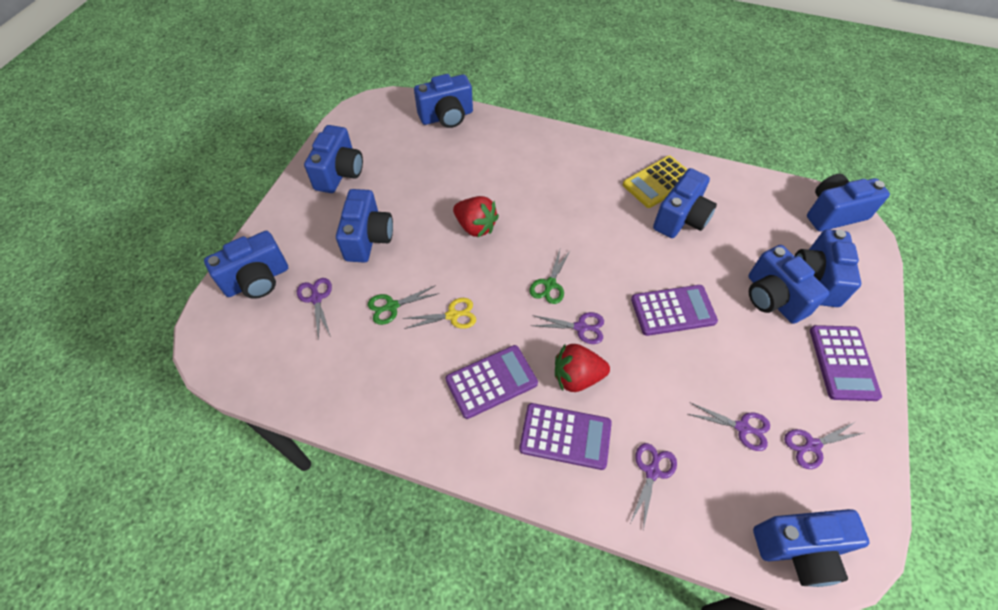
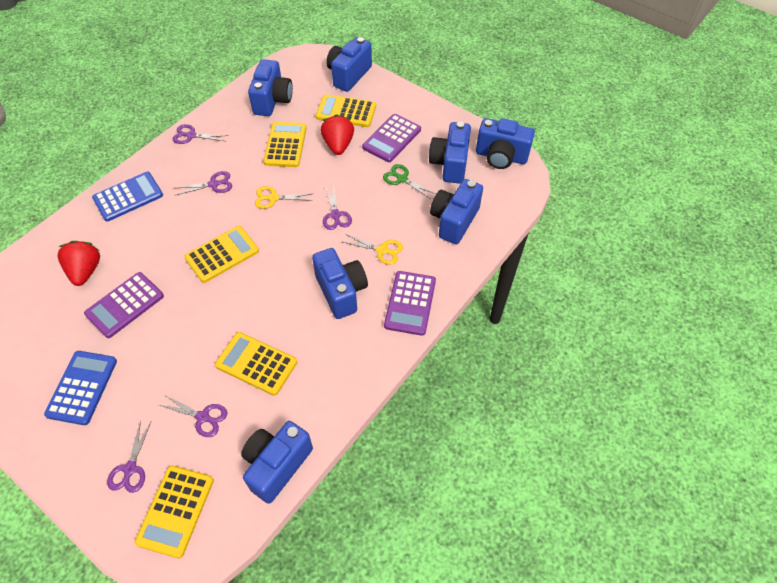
blue calculator: none = 0 -> [44,351,117,425] [92,172,163,221] = 2
blue camera: [204,231,288,299] [304,125,363,193] [336,189,393,262] [414,74,473,128] [653,168,717,238] [748,245,829,324] [753,509,869,587] [795,229,861,307] [807,173,890,231] = 9 -> [241,421,313,504] [248,59,293,116] [312,248,368,319] [326,37,372,92] [429,122,471,184] [430,179,483,244] [476,118,535,169] = 7
green scissors: [368,285,440,325] [529,247,571,304] = 2 -> [383,164,436,199] = 1
purple calculator: [445,345,538,419] [519,403,612,470] [631,285,718,336] [810,325,882,401] = 4 -> [84,272,164,338] [362,114,421,162] [384,271,436,336] = 3
yellow calculator: [623,156,687,208] = 1 -> [135,465,214,558] [184,226,259,283] [215,332,297,396] [263,122,307,167] [316,94,376,127] = 5
yellow scissors: [403,298,476,329] = 1 -> [255,186,313,209] [343,234,403,265] = 2

